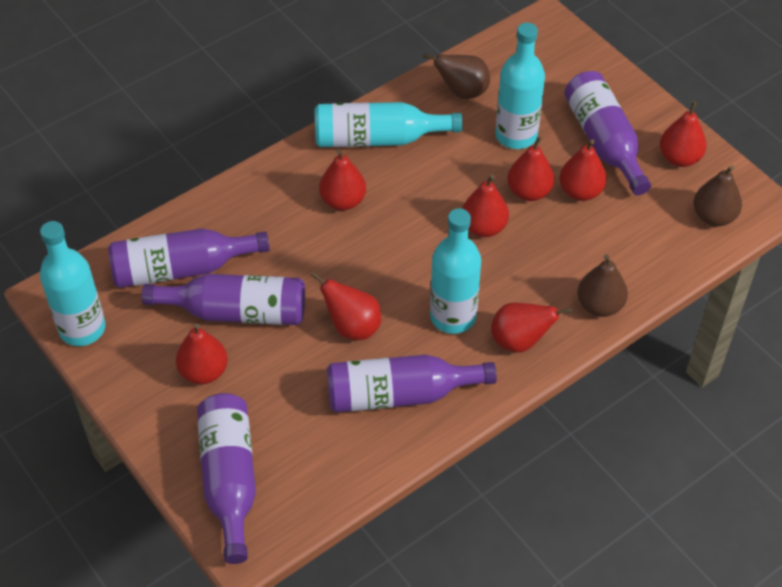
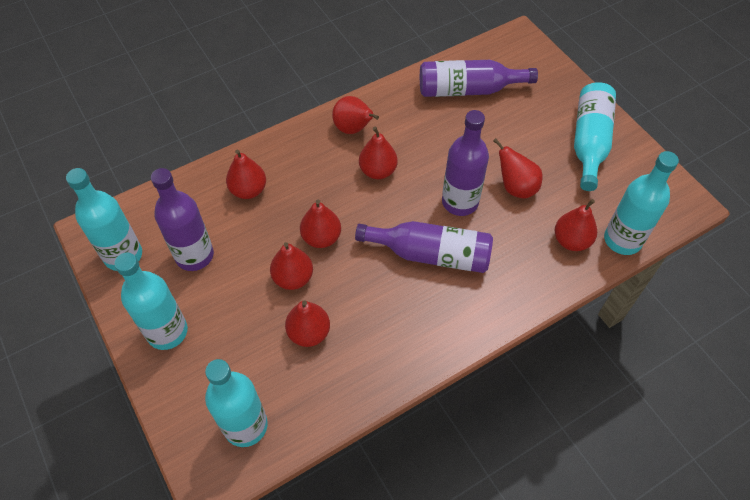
brown pear: [423,53,490,99] [577,255,628,317] [693,165,742,226] = 3 -> none = 0
purple bottle: [108,228,270,288] [141,274,305,325] [197,393,256,564] [327,355,497,413] [564,71,651,195] = 5 -> [151,168,214,271] [355,221,493,273] [420,60,538,97] [442,110,489,216] = 4
turquoise bottle: [40,221,106,346] [315,102,463,147] [430,208,481,334] [495,23,545,149] = 4 -> [66,168,142,271] [114,253,188,350] [205,359,268,447] [574,82,616,191] [604,151,679,255] = 5

